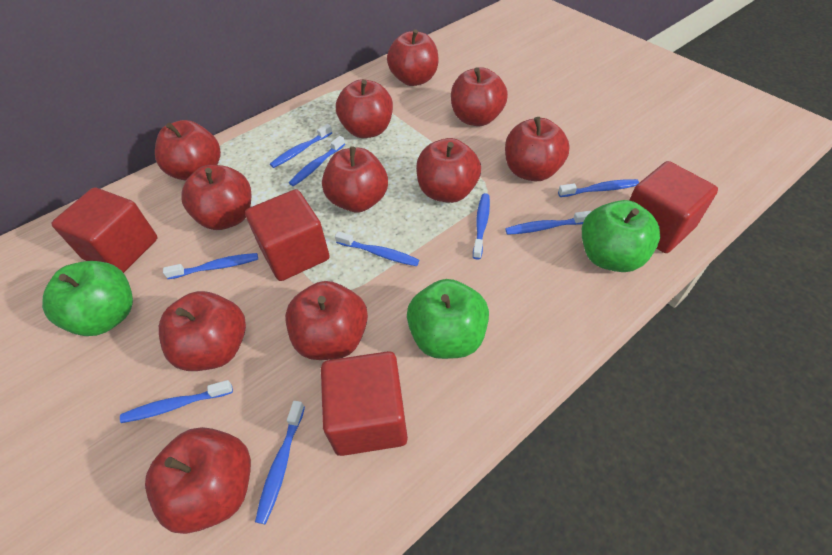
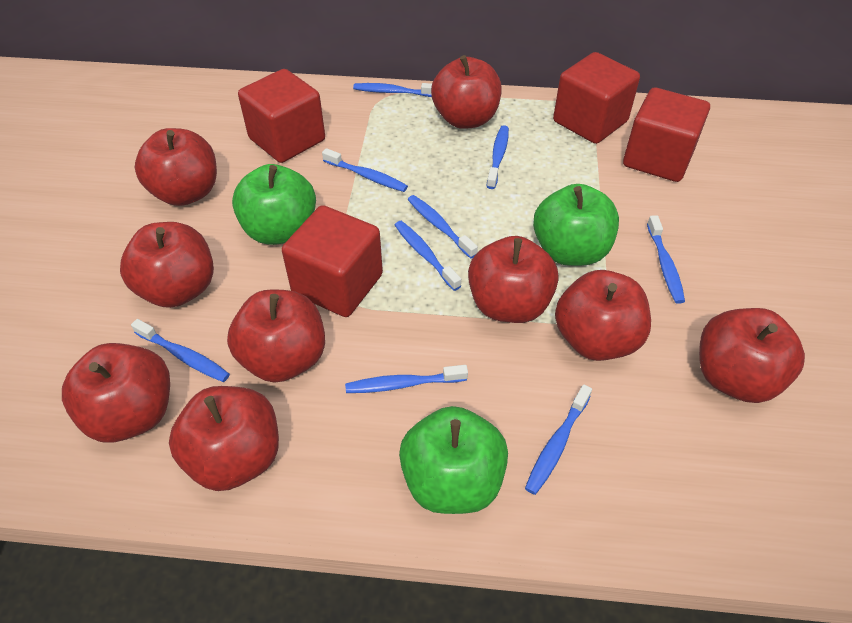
red apple: [145,427,251,534] [155,120,221,180] [159,291,246,371] [181,165,252,230] [285,281,368,360] [322,147,388,212] [336,79,393,138] [387,29,439,86] [416,138,481,203] [451,67,508,126] [505,117,570,181] = 11 -> [62,343,170,443] [120,222,214,308] [135,128,217,206] [169,386,279,491] [227,290,325,382] [431,55,502,129] [468,236,559,323] [555,270,651,361] [699,308,805,403] = 9

